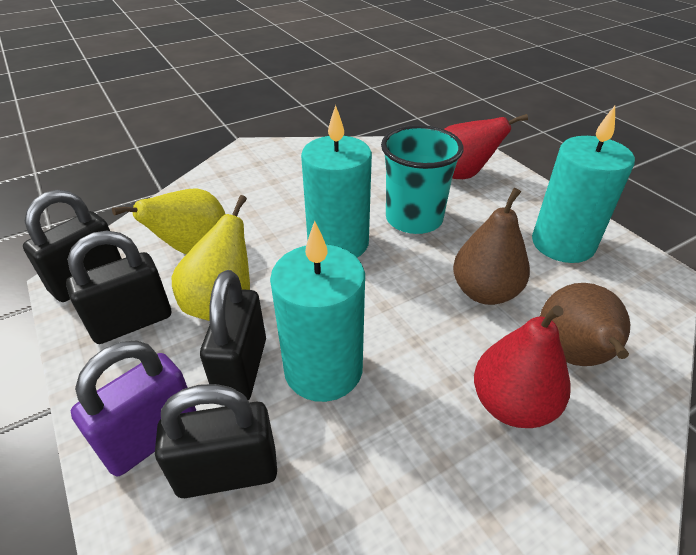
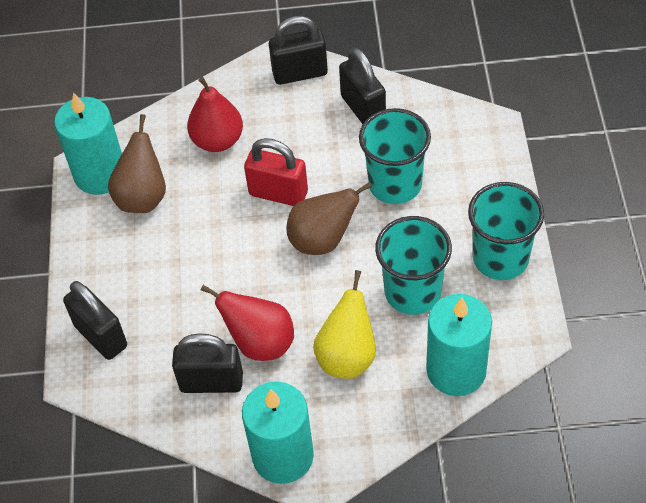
purple padlock: [71,340,196,476] = 1 -> none = 0
red padlock: none = 0 -> [244,138,308,206] = 1
turquoise cup: [381,125,463,234] = 1 -> [359,108,431,204] [375,216,452,315] [468,182,544,280] = 3
yellow pear: [112,189,225,254] [172,195,250,321] = 2 -> [313,270,376,379] = 1

